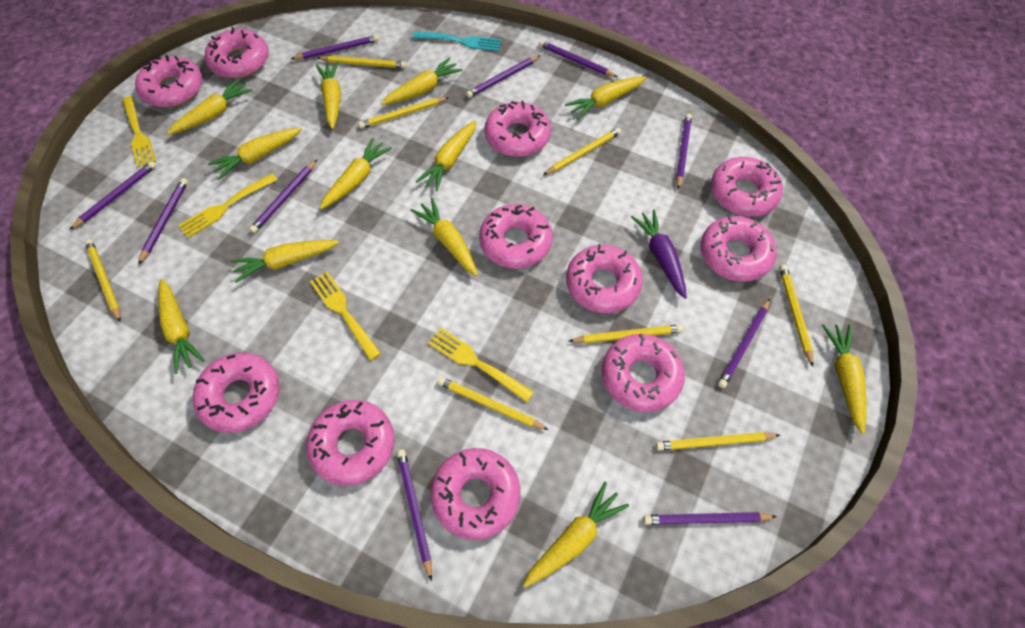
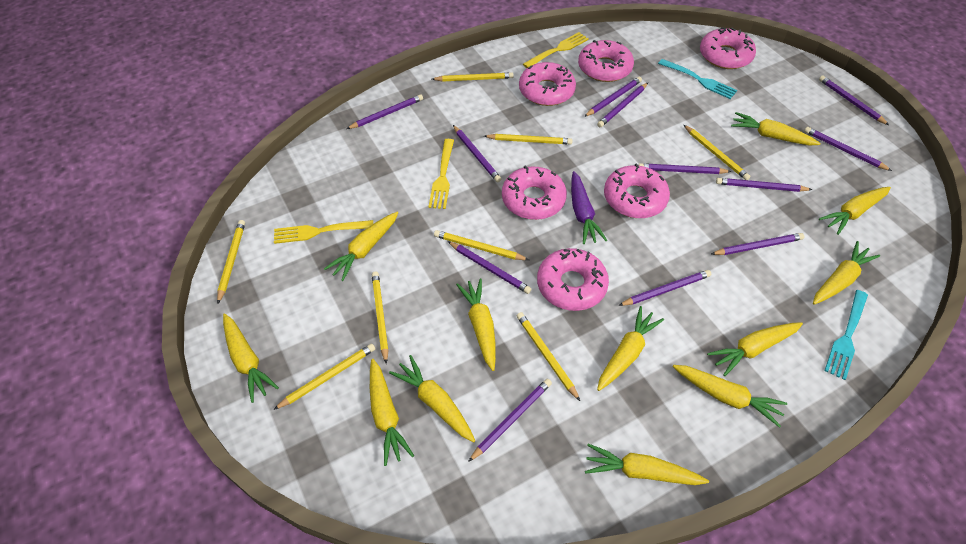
pink donut: [135,54,203,107] [193,353,280,433] [205,27,269,78] [306,400,394,486] [430,448,520,540] [479,204,553,269] [484,100,551,157] [566,244,643,313] [602,334,685,412] [700,215,777,282] [711,157,783,216] = 11 -> [502,166,567,220] [519,62,576,106] [537,248,609,311] [578,40,634,82] [604,163,670,218] [700,27,756,69] = 6
purple pencil: [69,161,156,230] [138,178,188,265] [249,160,317,233] [291,35,379,59] [397,449,432,581] [466,55,541,98] [539,40,618,77] [643,512,777,525] [676,114,692,189] [718,299,770,388] = 10 -> [347,94,423,129] [448,241,532,294] [453,125,501,182] [468,379,552,462] [584,77,642,117] [597,83,648,127] [618,270,711,306] [638,163,732,174] [711,233,804,255] [716,178,813,192] [804,127,892,171] [819,76,889,125] = 12
turquoise fork: [412,31,501,51] = 1 -> [658,59,737,99] [824,290,868,380] = 2
yellow fork: [122,96,156,168] [179,173,278,238] [310,272,381,361] [428,328,534,402] = 4 -> [274,220,373,244] [428,139,454,209] [523,32,589,68] = 3

